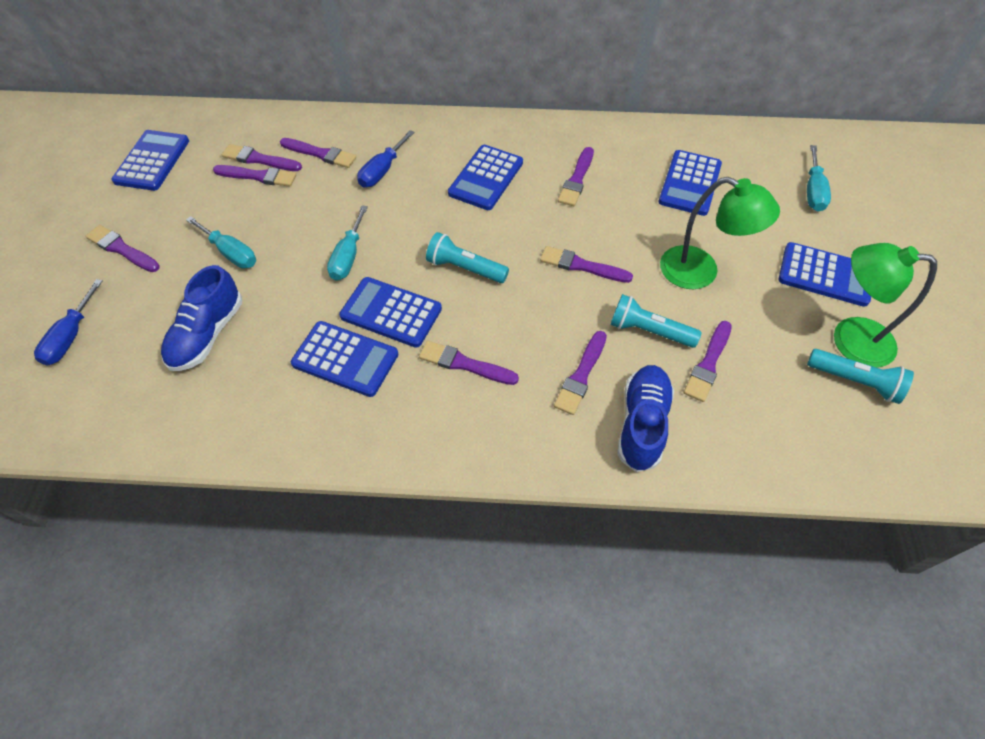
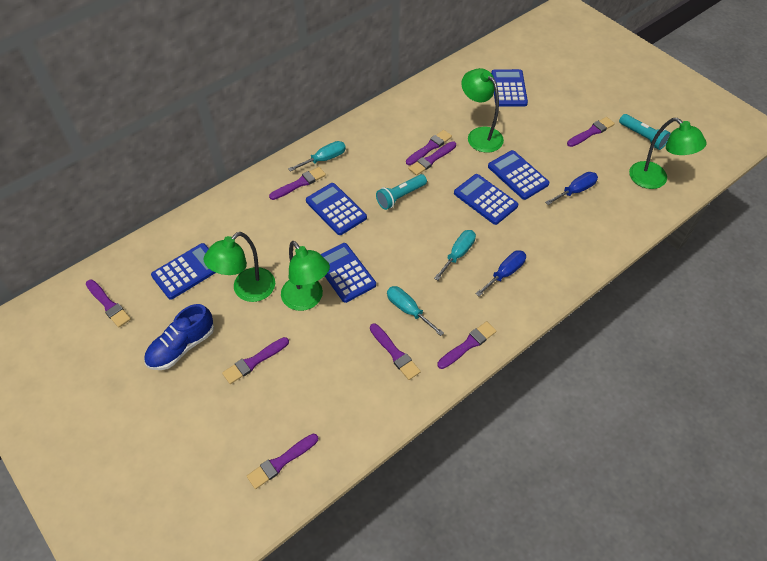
blue shoe: [161,265,242,371] [617,365,674,472] = 2 -> [144,304,214,370] = 1
green lamp: [660,177,780,289] [834,243,937,368] = 2 -> [203,232,275,302] [281,241,330,311] [461,68,504,153] [629,118,707,189] = 4
turquoise flashlight: [426,232,509,283] [610,294,702,348] [807,349,914,404] = 3 -> [376,174,427,210] [619,114,671,150] = 2

